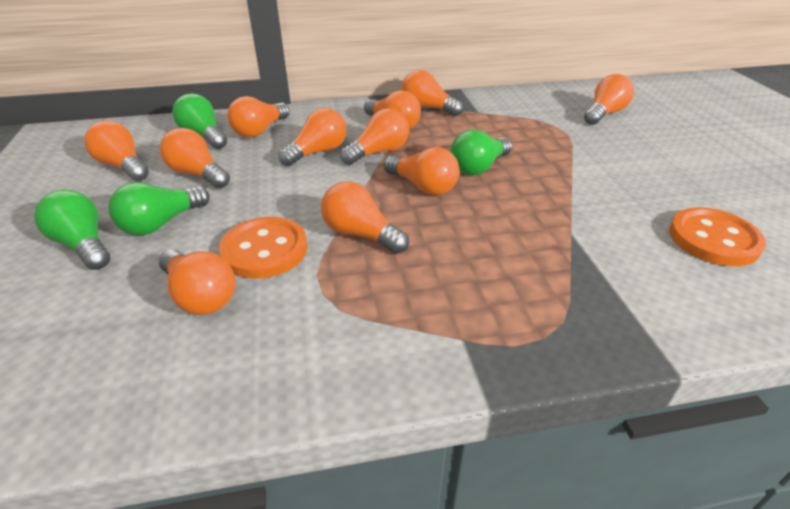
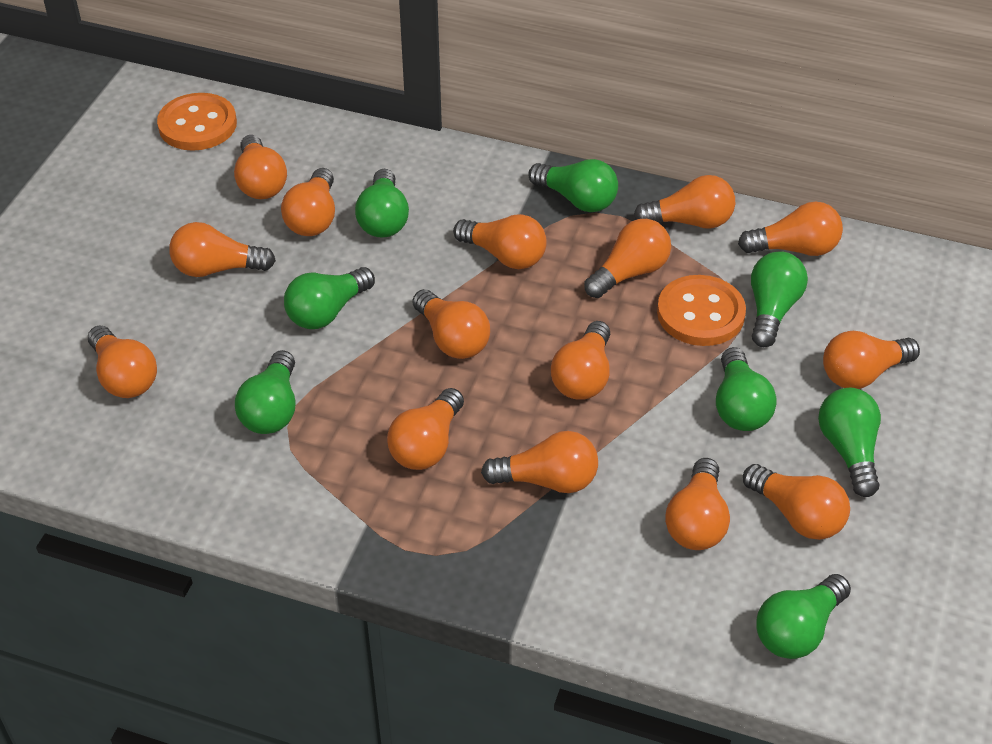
green light bulb: [34,190,110,270] [108,182,210,236] [172,93,227,149] [450,129,512,175] = 4 -> [235,350,295,434] [284,267,375,329] [355,169,409,238] [528,159,618,212] [716,347,777,431] [751,251,808,347] [756,574,851,659] [818,388,881,497] = 8
orange light bulb: [84,121,149,181] [159,250,235,315] [160,128,230,188] [227,96,290,138] [278,108,346,166] [321,181,409,254] [340,108,409,165] [364,90,421,129] [384,147,460,195] [401,70,464,116] [584,74,634,125] = 11 -> [88,325,157,398] [169,222,276,277] [234,135,287,199] [281,168,335,236] [387,388,464,470] [413,289,490,359] [453,214,547,269] [481,431,598,493] [551,321,610,400] [584,219,671,298] [634,175,735,229] [665,458,730,550] [738,202,843,256] [743,464,850,540] [823,331,920,389] = 15

